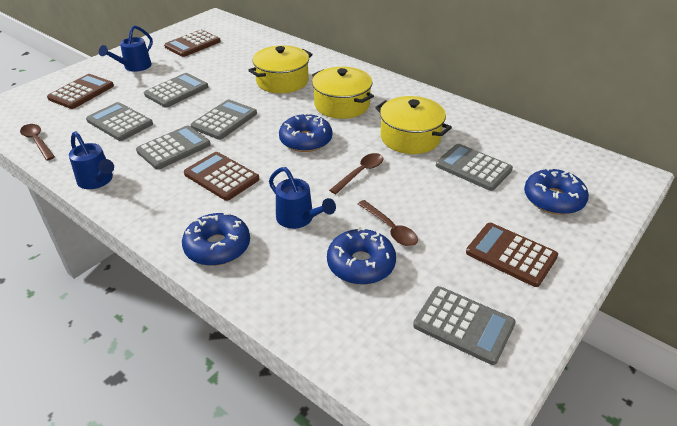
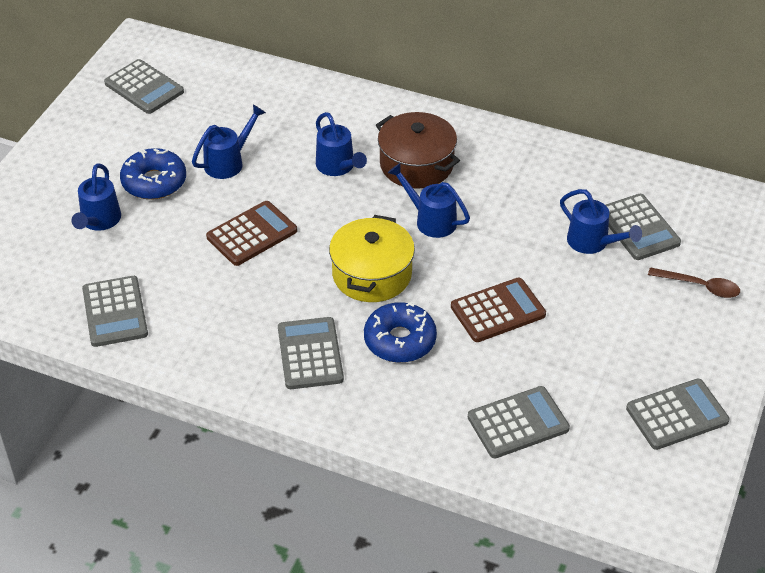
blue donut: [182,213,250,266] [279,113,332,152] [327,227,396,285] [524,167,589,215] = 4 -> [120,148,186,200] [364,302,437,363] = 2
blue watering can: [69,131,114,189] [99,25,153,72] [269,167,336,229] = 3 -> [71,163,121,231] [192,104,266,179] [316,112,367,176] [388,163,470,238] [560,189,642,254] = 5
brown calculator: [47,74,114,109] [164,30,221,57] [184,152,259,201] [466,223,558,287] = 4 -> [206,201,297,266] [451,278,546,342] = 2
brown pot: none = 0 -> [376,112,460,189] = 1
brown spoon: [20,124,55,160] [329,153,383,194] [358,200,418,246] = 3 -> [648,267,740,298] = 1
yellow pot: [248,45,313,93] [312,67,374,119] [375,96,452,154] = 3 -> [329,215,415,302] = 1

